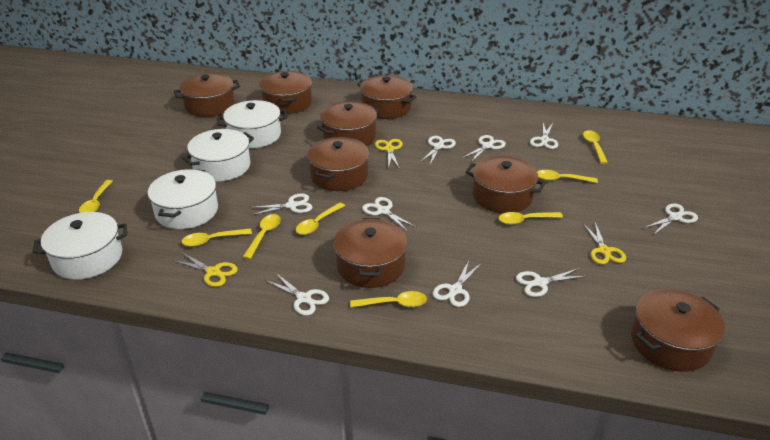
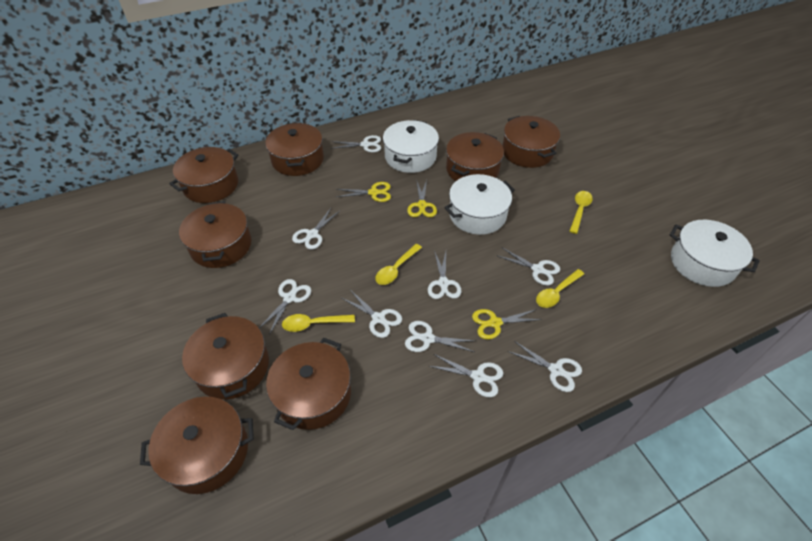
white pot: [33,212,127,280] [148,169,218,229] [182,129,254,182] [217,100,287,148] = 4 -> [383,120,439,173] [444,174,515,235] [670,220,759,287] = 3
yellow spoon: [79,180,113,213] [182,228,252,247] [243,214,281,259] [296,203,345,235] [350,291,427,307] [499,212,563,225] [537,170,598,183] [583,130,608,164] = 8 -> [282,314,355,332] [375,244,422,285] [536,269,584,308] [569,191,593,234] = 4

